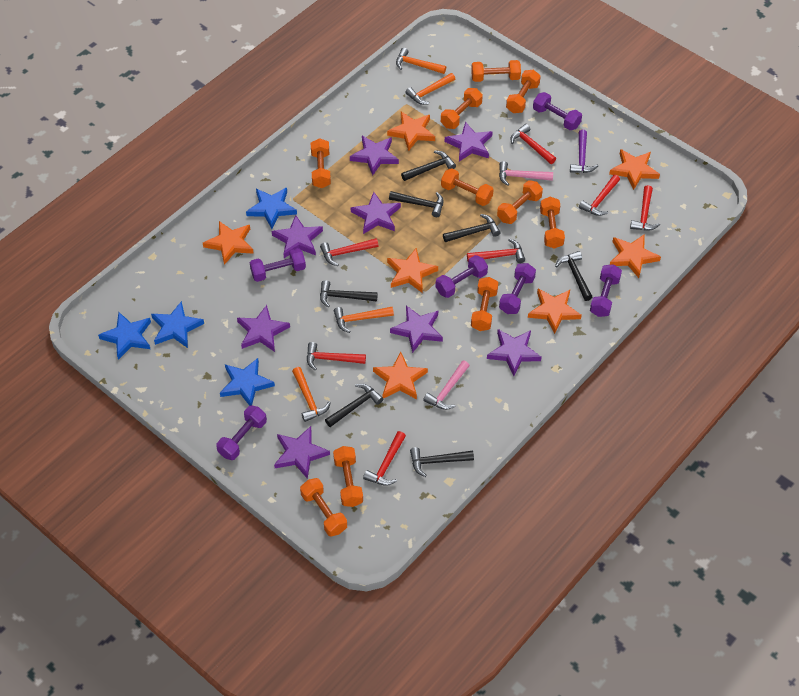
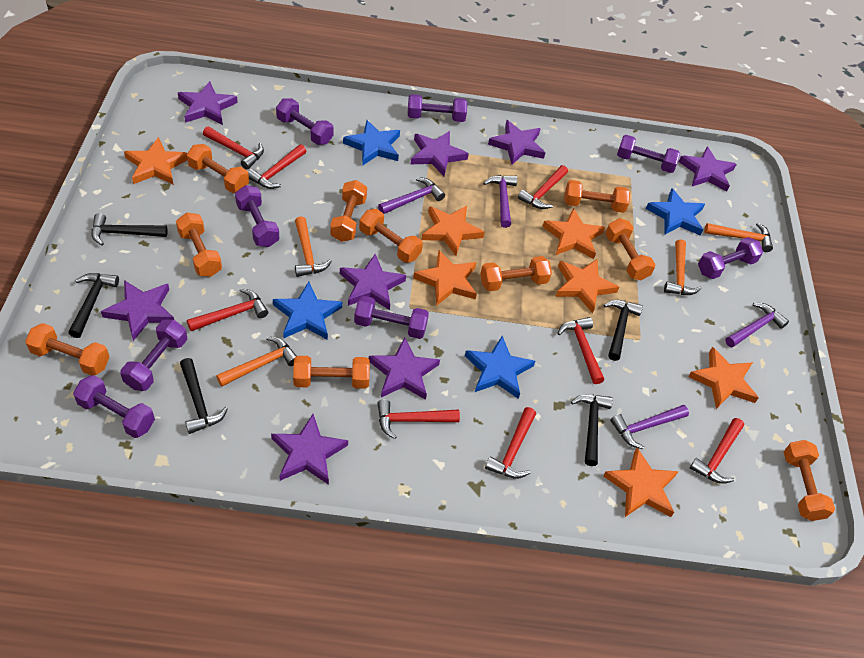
black hammer: [320,280,378,308] [325,384,383,427] [389,191,444,217] [401,150,456,181] [410,447,474,477] [443,214,501,242] [555,251,592,301] = 7 -> [68,273,119,338] [92,213,168,245] [180,358,228,434] [571,394,613,466] [604,300,643,361] = 5
pink hammer: [423,360,470,410] [499,161,553,186] = 2 -> none = 0
purple dumbbell: [216,405,267,460] [250,248,306,282] [435,255,488,298] [499,263,536,314] [533,92,582,130] [590,264,622,317] = 6 -> [73,375,155,438] [120,320,187,391] [235,185,279,247] [276,98,334,145] [354,296,429,339] [408,94,467,122] [617,135,680,173] [698,237,763,279] = 8
purple hammer: [570,130,598,173] = 1 -> [378,177,445,214] [483,175,517,228] [610,405,689,449] [725,303,789,347] = 4
red hammer: [307,342,366,371] [320,238,379,266] [363,431,406,486] [467,238,525,263] [510,124,556,164] [579,175,620,216] [630,185,660,230] = 7 -> [187,288,268,331] [203,126,264,170] [248,144,306,189] [377,399,460,439] [485,407,536,479] [518,165,568,209] [558,317,604,384] [690,418,744,484] = 8

